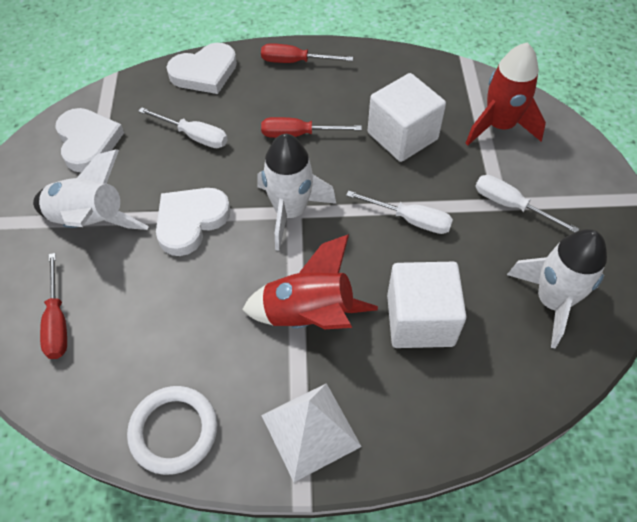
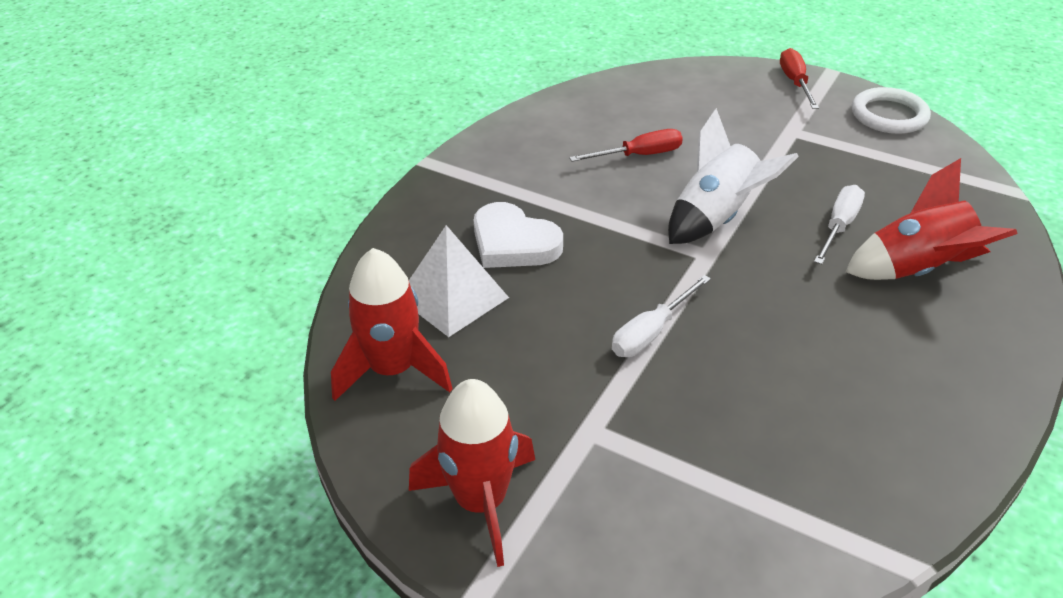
red rocket: [242,234,378,329] [466,43,546,145] = 2 -> [331,248,453,401] [409,379,535,567] [846,158,1018,280] = 3
red screwdriver: [40,253,67,359] [261,43,353,63] [261,117,362,138] = 3 -> [569,129,683,162] [780,48,819,109] = 2
white cube: [368,73,446,162] [387,262,467,348] = 2 -> none = 0
white heart: [55,108,124,172] [156,188,231,256] [166,43,237,94] = 3 -> [474,202,563,268] = 1
white rocket: [33,149,149,230] [257,134,336,251] [507,229,607,349] = 3 -> [668,108,799,244] = 1
white screwdriver: [138,107,228,148] [346,191,453,234] [475,175,579,233] = 3 -> [612,275,711,357] [814,185,865,264] = 2

